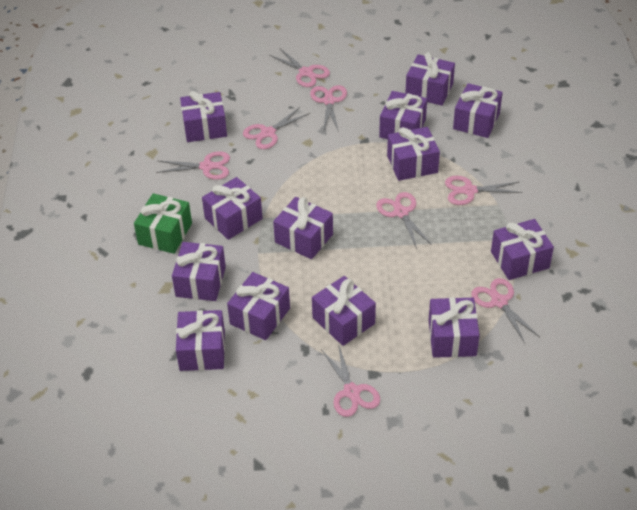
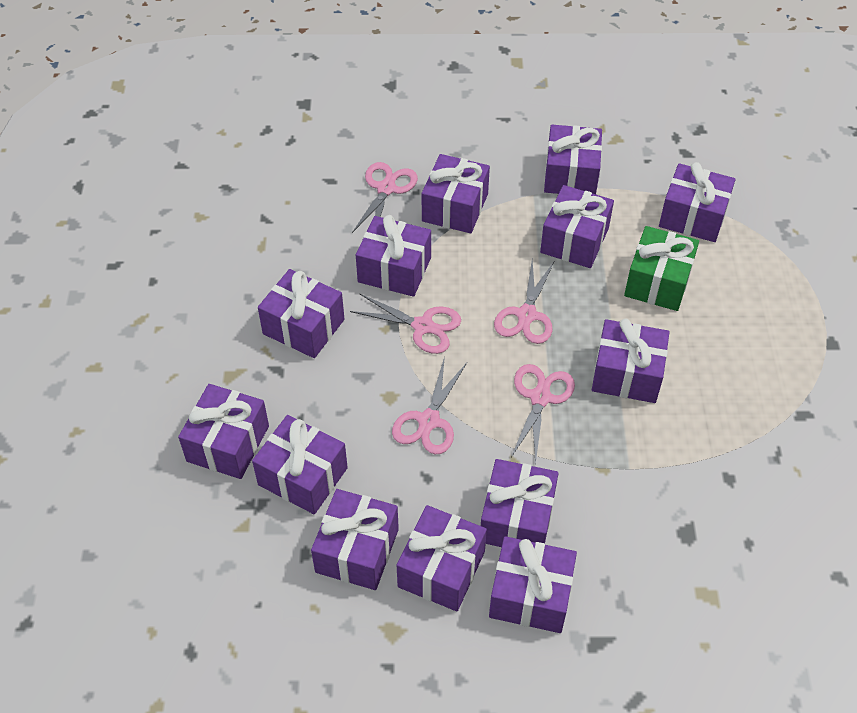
pink scissors: [156,151,230,180] [243,107,310,149] [269,48,330,87] [310,85,347,132] [321,343,380,417] [376,192,432,249] [445,176,523,205] [471,278,540,343] = 8 -> [350,293,461,354] [352,162,418,233] [392,356,467,454] [494,260,554,344] [511,364,575,465] = 5

